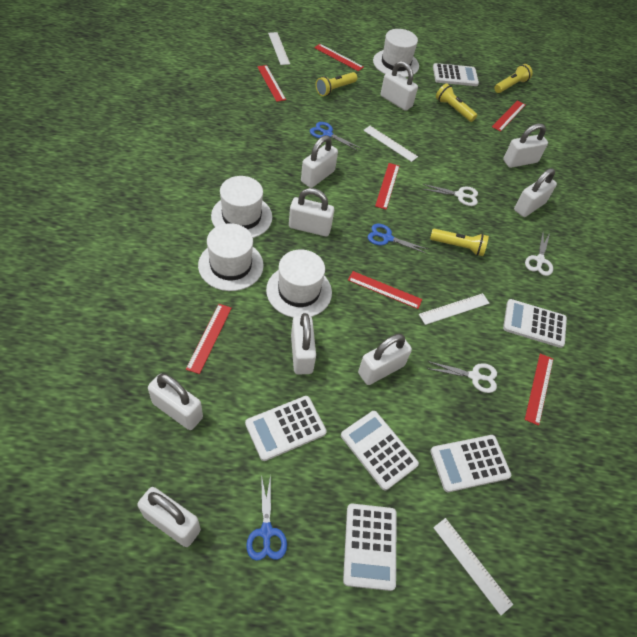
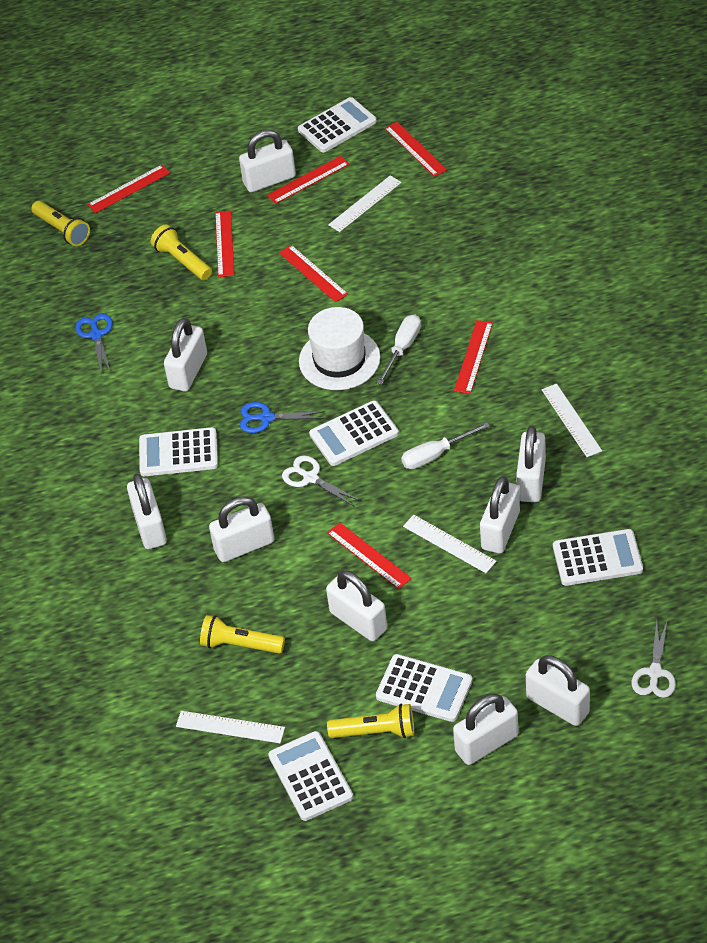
blue scissors: [246,474,287,561] [310,122,360,151] [368,224,429,254] = 3 -> [75,314,113,375] [240,402,324,433] = 2
white hat: [198,223,264,291] [211,176,272,238] [266,249,332,318] [373,29,419,77] = 4 -> [299,307,380,390] = 1
white scissors: [422,184,478,206] [428,361,497,393] [525,233,553,276] = 3 -> [282,455,360,506] [632,622,676,698] = 2
white screwdriver: none = 0 -> [377,315,421,385] [401,422,490,469] = 2

